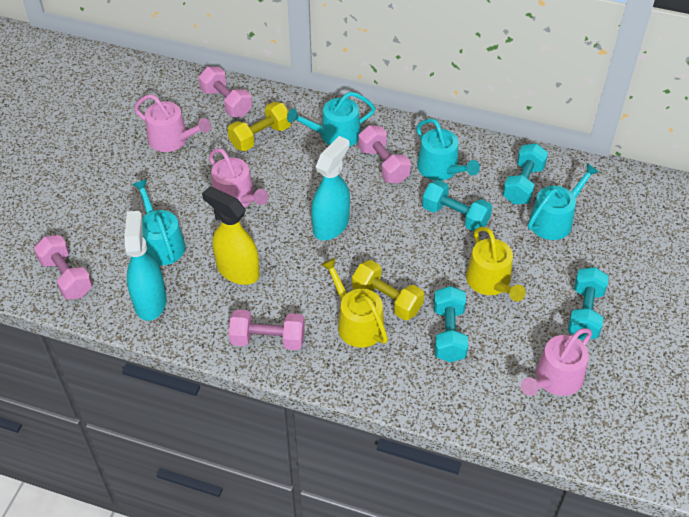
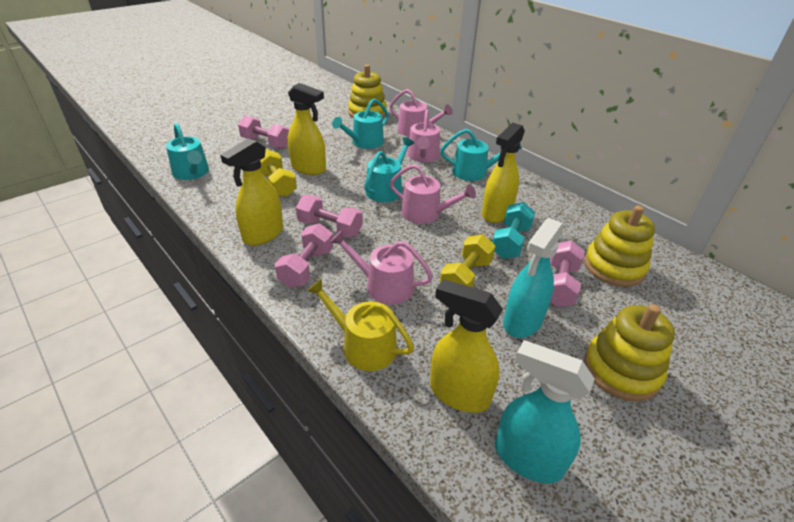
pink watering can: [134,94,211,152] [209,148,268,208] [521,328,592,396] = 3 -> [330,230,433,305] [390,89,453,137] [390,164,476,224] [407,109,440,162] = 4
turquoise dumbbell: [422,180,492,231] [434,286,468,362] [502,143,548,205] [568,267,609,340] = 4 -> [492,202,535,259] = 1
yellow spray bottle: [202,186,260,285] = 1 -> [220,138,283,246] [288,83,326,175] [430,279,503,413] [482,123,525,223] = 4
yellow stacking toy: none = 0 -> [348,64,387,118] [584,205,655,287] [584,304,675,401] = 3
yellow watering can: [321,258,388,348] [466,227,526,301] = 2 -> [307,278,414,371] = 1

